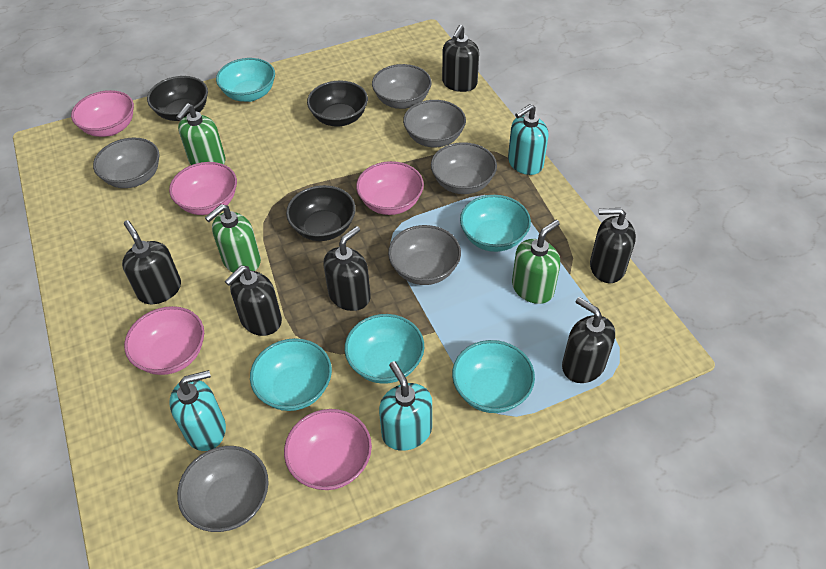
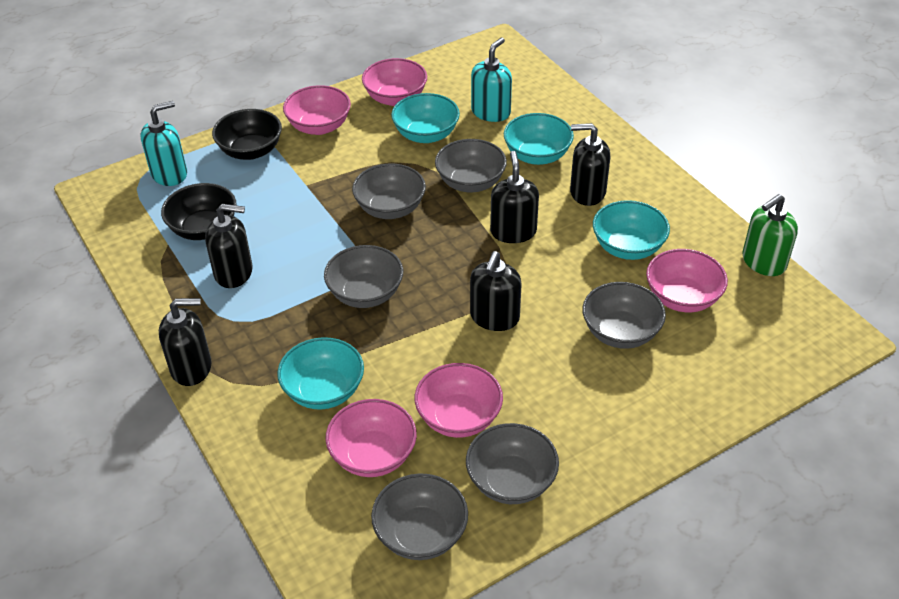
black bowl: [147,76,208,121] [286,185,356,241] [307,80,368,127] = 3 -> [161,183,237,240] [212,109,282,160] = 2
black soap dispenser: [122,220,181,304] [225,266,282,336] [323,226,371,311] [442,25,479,92] [562,297,615,383] [590,208,636,283] = 6 -> [159,298,212,386] [205,204,253,288] [470,251,522,331] [490,151,539,243] [570,123,610,206] = 5
green soap dispenser: [176,103,226,165] [205,204,261,272] [512,220,560,304] = 3 -> [742,194,798,276] = 1
turquoise bowl: [216,58,275,102] [250,338,332,411] [345,314,424,384] [452,340,535,413] [460,195,531,252] = 5 -> [277,337,364,409] [391,93,460,143] [504,113,574,165] [593,200,670,260] = 4
turquoise soap dispenser: [169,370,226,451] [379,361,432,451] [508,104,549,175] = 3 -> [141,101,187,186] [471,37,512,122] = 2

